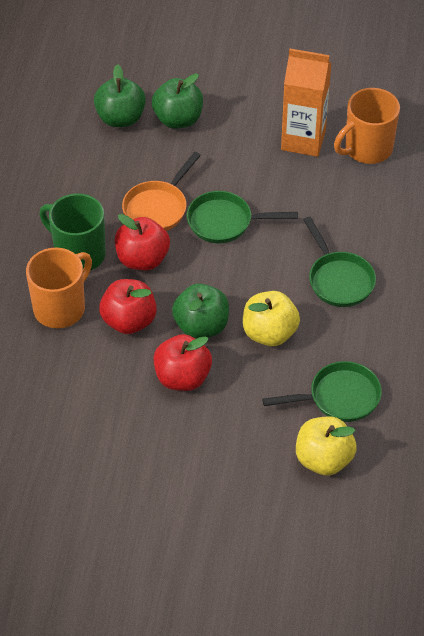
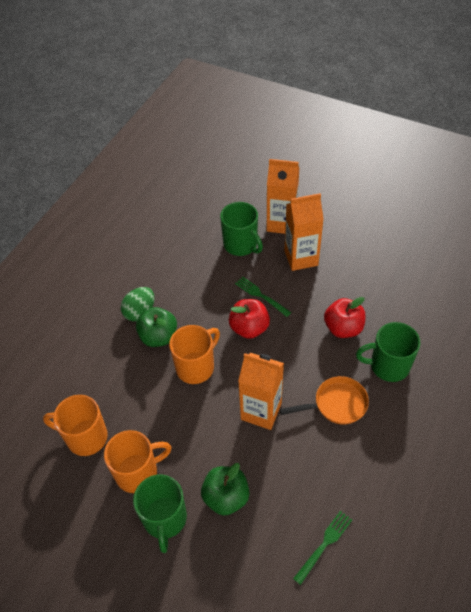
green apple: [94,64,146,127] [152,74,203,129] [172,284,229,339] = 3 -> [136,307,177,347] [201,463,249,516] = 2
green egg: none = 0 -> [121,287,154,321] = 1
green fork: none = 0 -> [235,277,291,317] [293,511,352,585] = 2
green mug: [39,193,106,271] = 1 -> [133,475,187,553] [220,202,263,256] [356,322,420,382] = 3
green pan: [187,191,298,243] [262,361,382,422] [303,217,376,307] = 3 -> none = 0
orange carton: [281,49,331,157] = 1 -> [238,353,284,430] [267,159,299,234] [284,193,324,271] = 3
orange mug: [26,247,92,328] [334,88,400,164] = 2 -> [43,395,108,456] [104,430,172,493] [169,325,220,384] = 3
red apple: [99,279,157,334] [115,214,170,270] [153,334,212,391] = 3 -> [229,299,270,339] [324,297,366,338] = 2
yellow apple: [243,291,300,346] [296,416,357,476] = 2 -> none = 0

